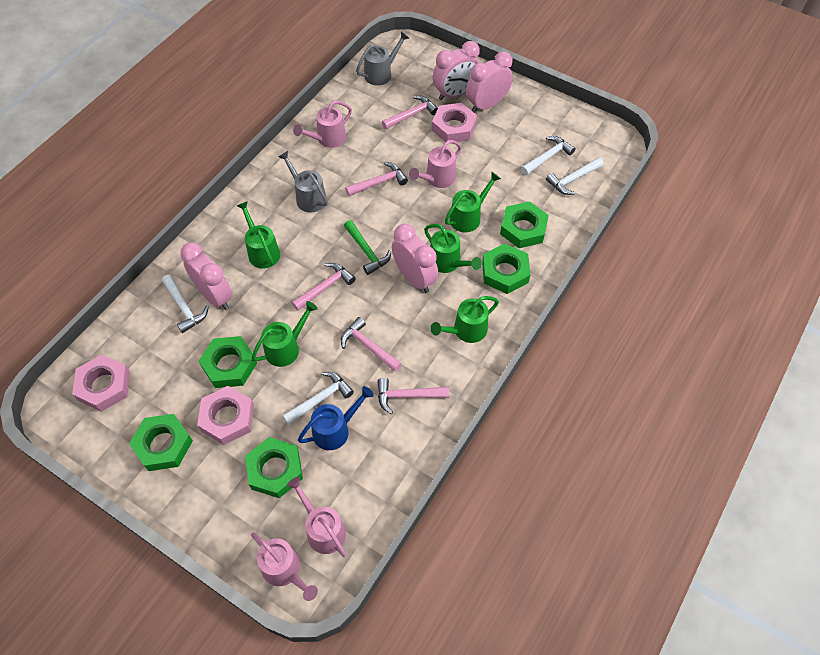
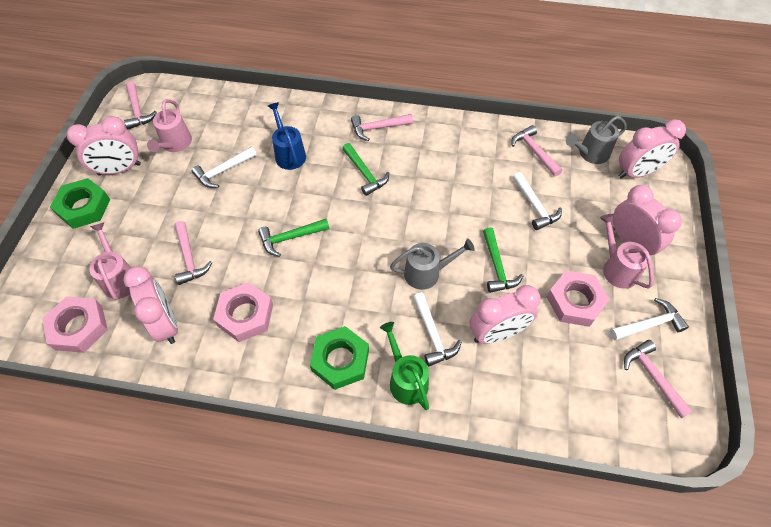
green hammer: [344,220,391,275] = 1 -> [258,219,329,257] [342,143,389,196] [483,227,523,293] = 3
green nut: [129,414,193,471] [199,336,257,388] [245,437,303,498] [482,243,530,294] [500,201,549,248] = 5 -> [50,178,110,229] [310,326,369,390] = 2
green watering can: [237,201,280,269] [252,301,318,367] [424,224,482,273] [430,296,499,343] [445,172,501,232] = 5 -> [380,322,429,410] = 1
pink clock: [180,242,233,310] [392,224,439,293] [433,41,480,100] [466,51,513,113] = 4 -> [67,116,141,176] [123,266,178,344] [470,285,541,344] [613,185,682,255] [619,119,686,179] = 5
pink watering can: [251,532,318,601] [287,477,346,557] [293,101,352,148] [409,140,462,188] = 4 -> [89,223,131,300] [147,99,192,152] [600,214,654,289] = 3

